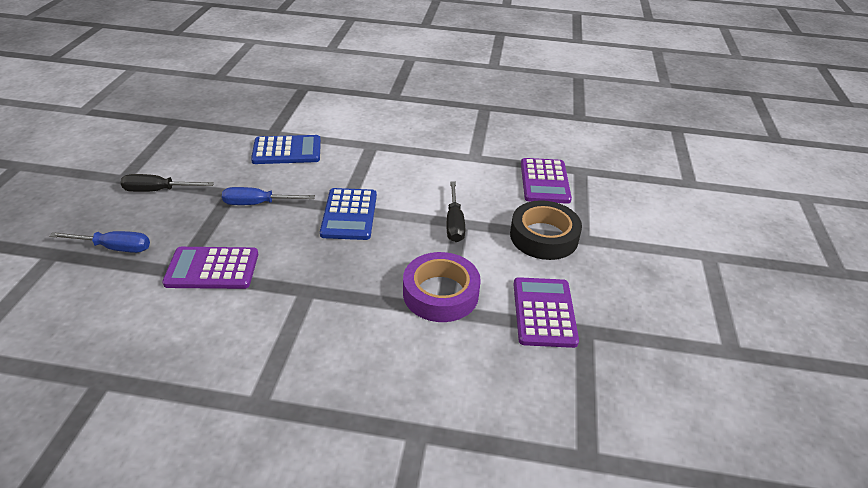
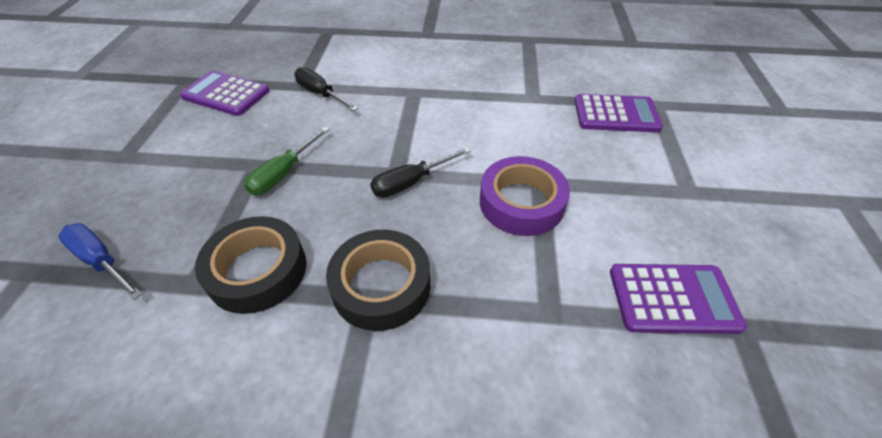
black tape: [510,200,582,260] = 1 -> [195,216,306,314] [326,229,430,331] = 2
blue calculator: [251,135,321,164] [320,188,377,240] = 2 -> none = 0
blue screwdriver: [49,231,150,253] [222,187,315,205] = 2 -> [58,223,142,300] = 1
green screwdriver: none = 0 -> [244,127,330,195] = 1

